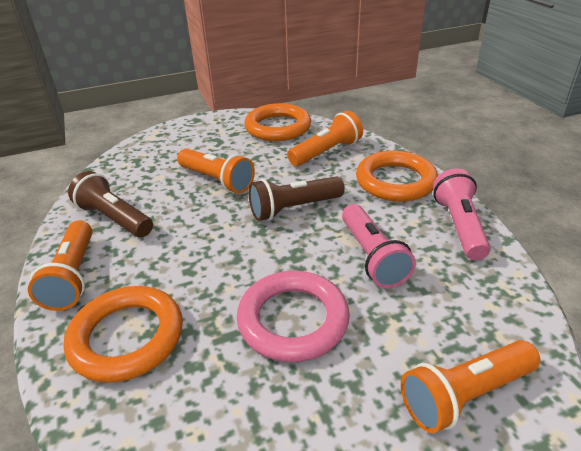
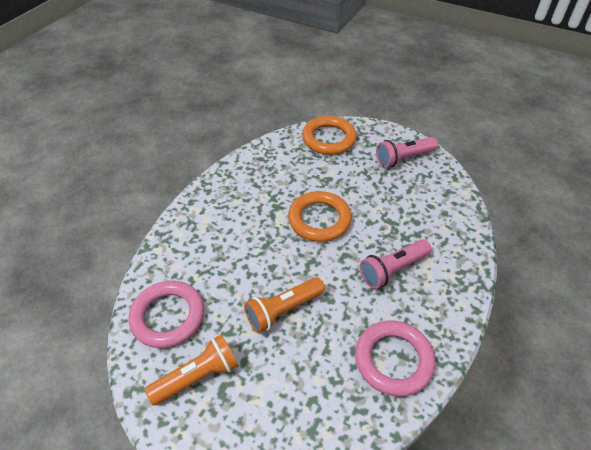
brown flashlight: [68,171,153,237] [249,176,345,221] = 2 -> none = 0
orange flashlight: [28,221,93,311] [177,149,255,193] [287,111,363,166] [401,340,540,433] = 4 -> [145,334,239,406] [244,277,325,333] = 2
orange ring: [64,286,183,383] [244,103,311,141] [356,151,438,202] = 3 -> [288,191,352,242] [302,116,357,155] = 2
pink ring: [237,271,350,362] = 1 -> [129,281,204,348] [355,320,435,397] = 2

